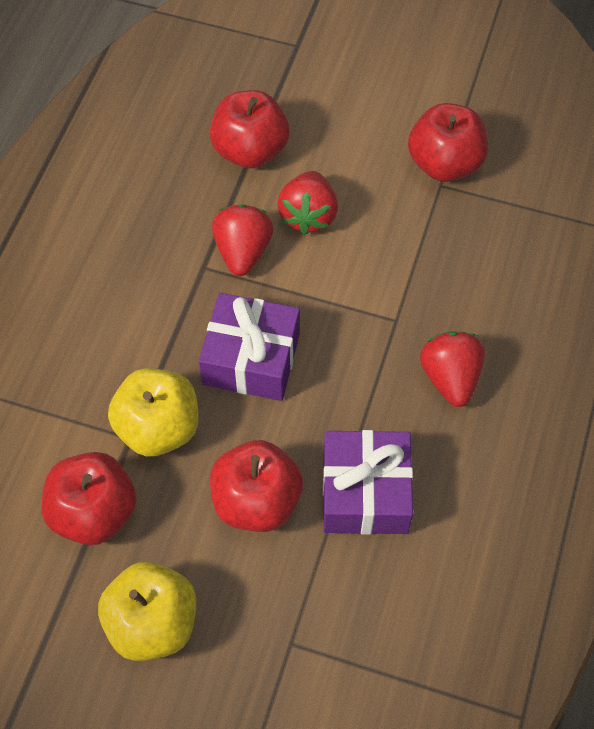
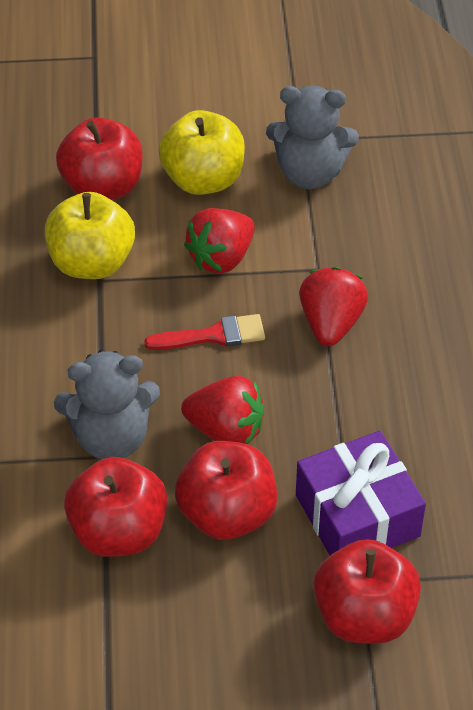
grey teddy bear: none = 0 -> [54,350,160,459] [266,86,359,189] = 2
purple gift: [199,293,300,401] [323,430,413,535] = 2 -> [296,431,426,555] = 1
red brush: none = 0 -> [144,314,265,350] = 1

